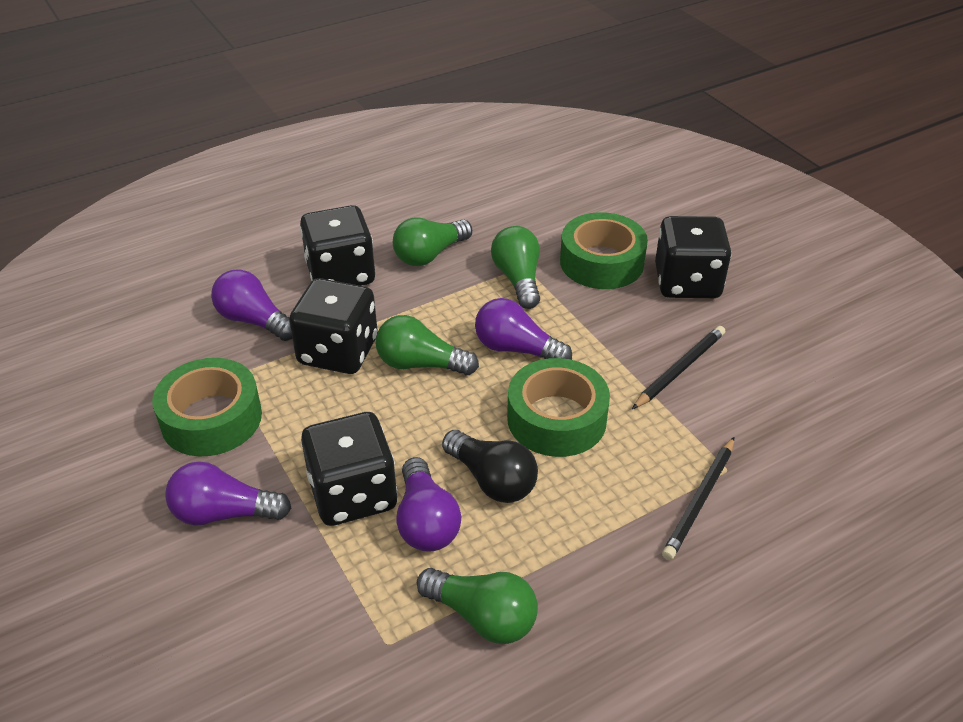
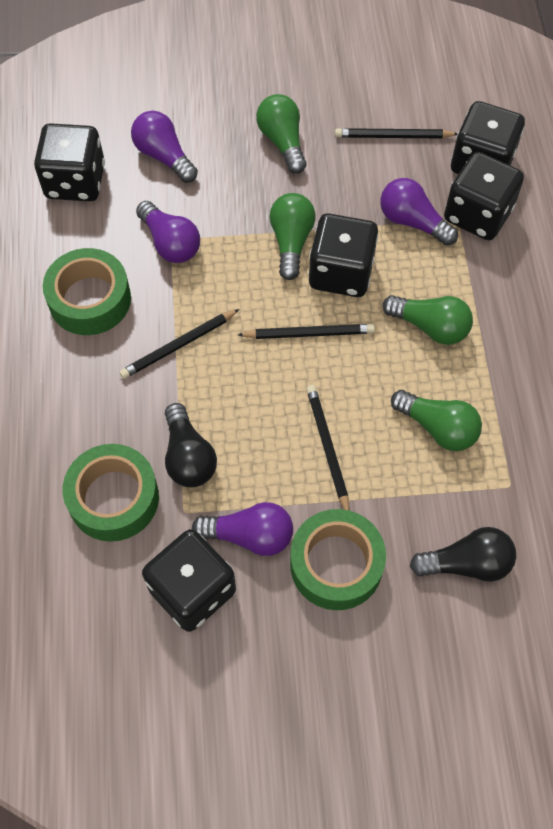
black dice: [289,278,378,374] [300,205,375,286] [301,412,397,526] [655,216,731,298] = 4 -> [34,123,105,201] [142,529,236,632] [308,213,378,297] [444,152,524,240] [451,101,525,174] = 5
black light bulb: [442,430,538,503] = 1 -> [165,403,217,487] [410,527,516,582] = 2
black pencil: [632,326,725,409] [662,437,734,560] = 2 -> [119,309,240,379] [238,324,375,339] [306,385,350,511] [335,128,458,138] = 4

